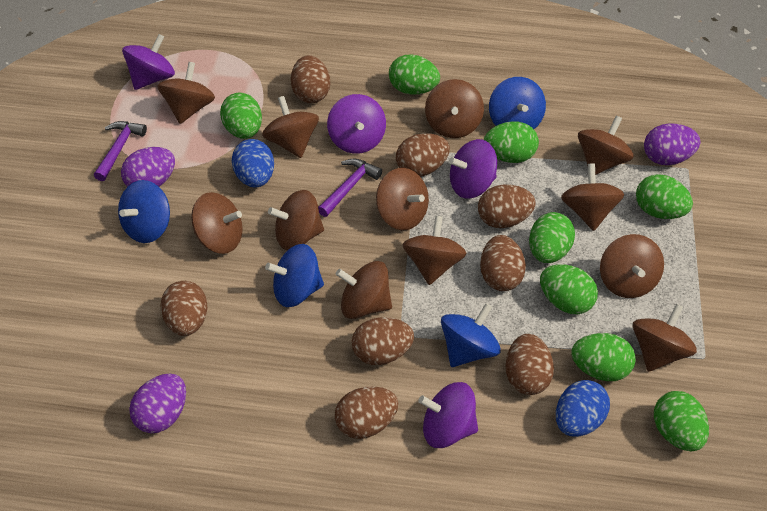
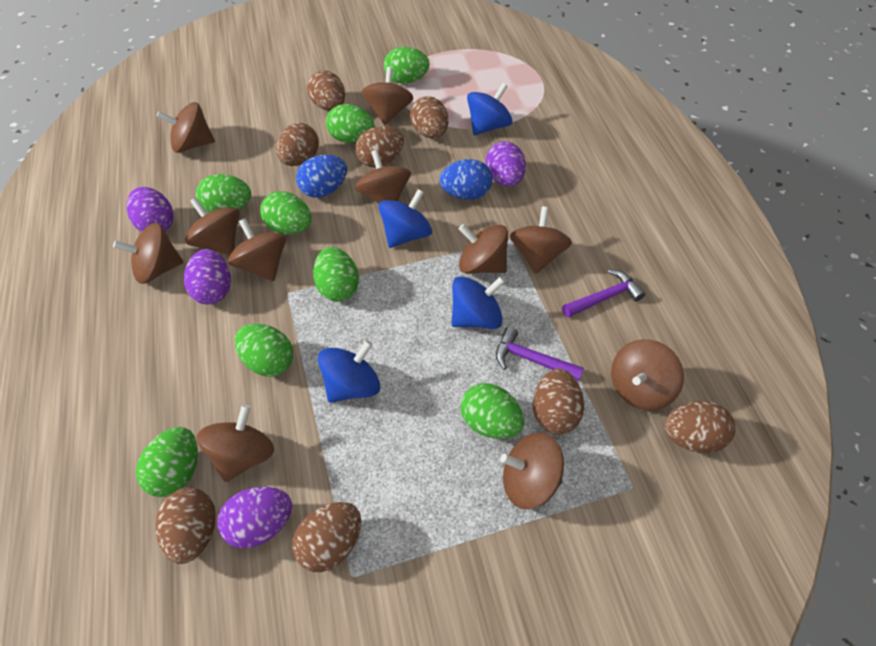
brown spinning top: [157,62,215,124] [191,192,243,254] [262,96,319,158] [268,190,324,250] [336,261,392,319] [376,168,429,230] [402,216,467,285] [425,79,484,138] [561,163,624,231] [578,116,634,175] [600,234,664,298] [633,304,697,372] = 12 -> [113,223,184,284] [157,102,215,153] [185,197,240,255] [197,405,274,482] [228,218,286,281] [355,150,411,204] [361,67,413,125] [459,224,508,274] [500,432,564,510] [510,206,572,274] [611,339,684,410] = 11
purple egg: [121,147,175,187] [129,374,186,433] [644,123,700,165] = 3 -> [127,187,174,232] [184,249,231,304] [217,487,292,549] [486,141,526,187] = 4
purple spinning top: [122,34,175,90] [327,94,386,154] [418,382,478,448] [449,139,497,199] = 4 -> none = 0

